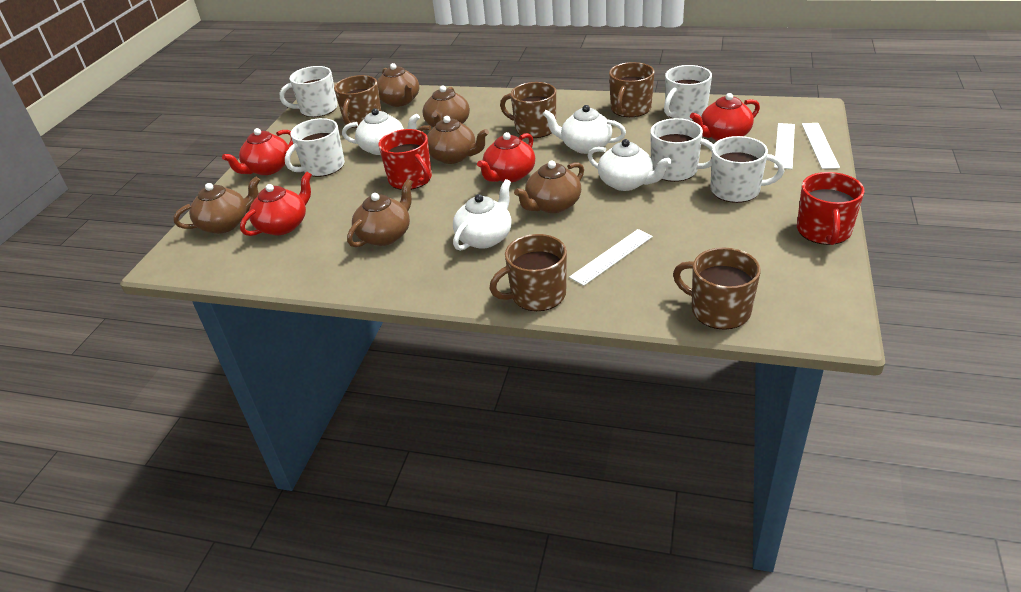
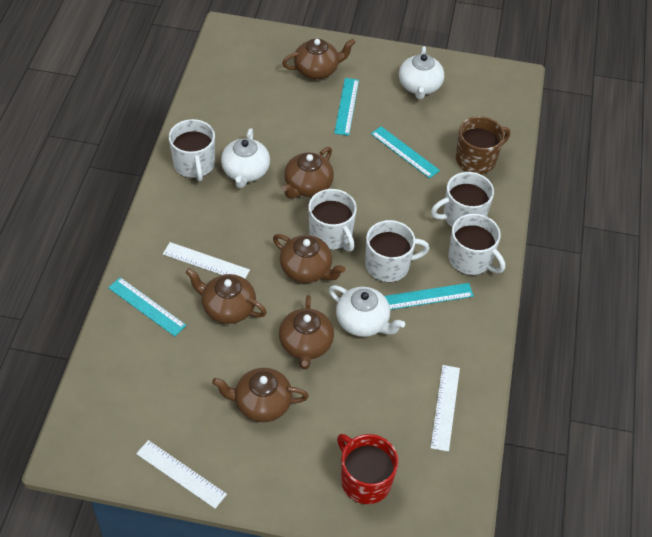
brown mug: [334,75,382,128] [489,234,567,311] [500,82,556,138] [609,62,654,117] [673,248,761,330] = 5 -> [456,116,510,174] = 1
red mug: [378,129,432,190] [797,172,865,245] = 2 -> [337,434,398,504] = 1
red teapot: [222,128,293,175] [240,172,312,236] [477,132,535,182] [690,93,760,141] = 4 -> none = 0
turquoise ruler: none = 0 -> [108,277,186,337] [334,78,359,136] [371,126,440,178] [384,283,474,310] = 4
white teapot: [342,108,420,155] [453,179,512,251] [543,105,626,154] [588,139,671,191] = 4 -> [221,128,270,188] [329,285,405,337] [399,46,444,100] = 3

